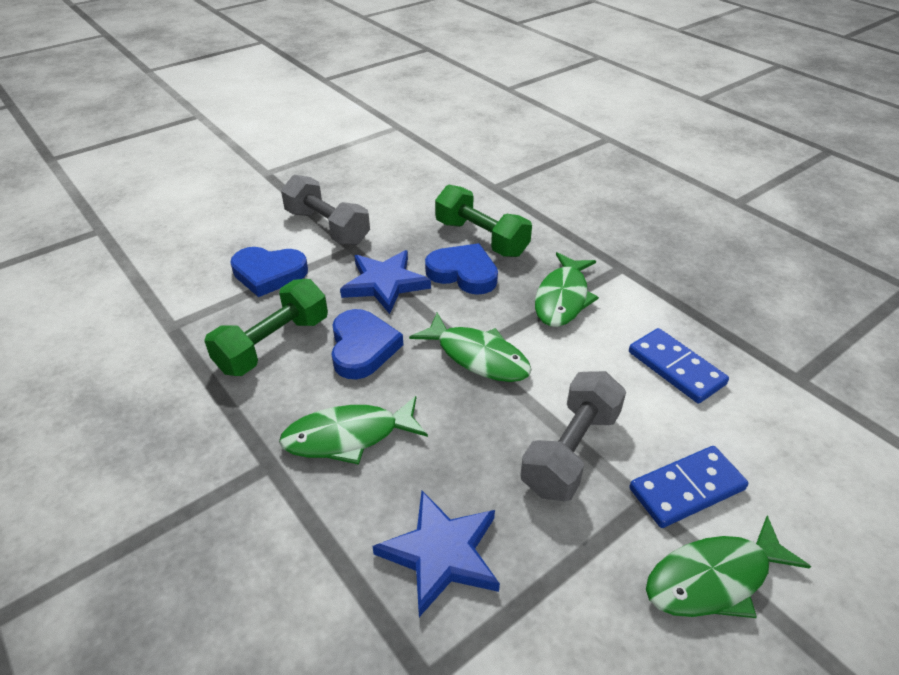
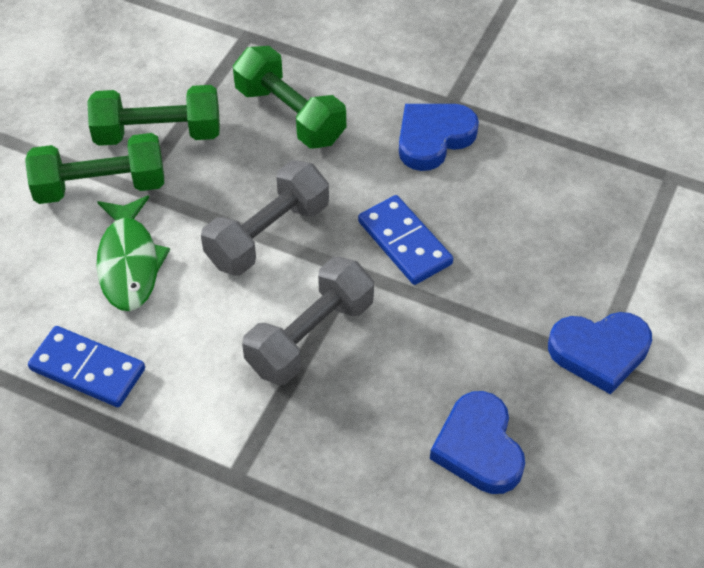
blue star: [340,250,431,314] [372,491,500,617] = 2 -> none = 0
green dumbbell: [204,279,328,376] [435,185,532,257] = 2 -> [25,133,164,204] [88,85,220,146] [233,46,346,149] = 3
green fish: [279,396,428,465] [409,313,532,382] [535,252,599,327] [646,516,811,618] = 4 -> [96,195,170,311] = 1

